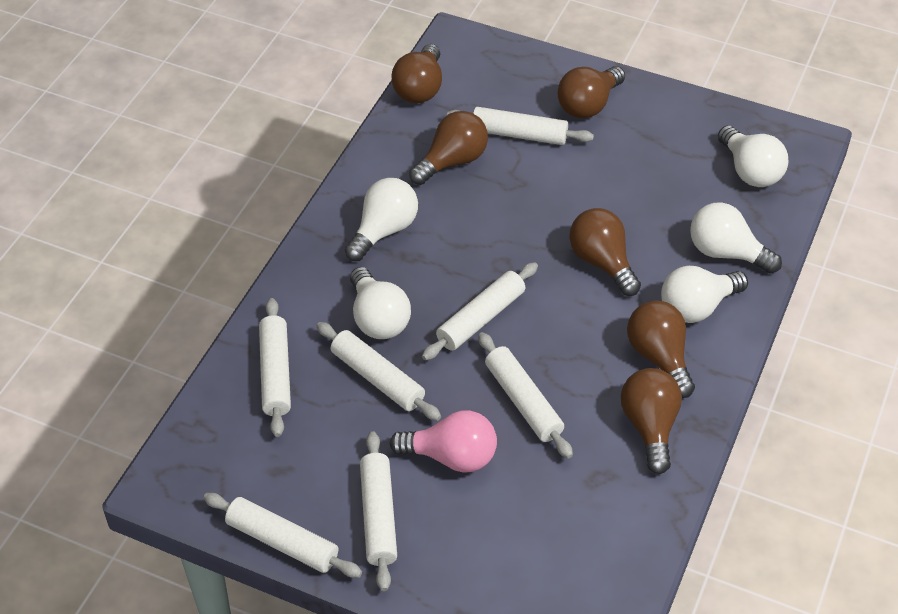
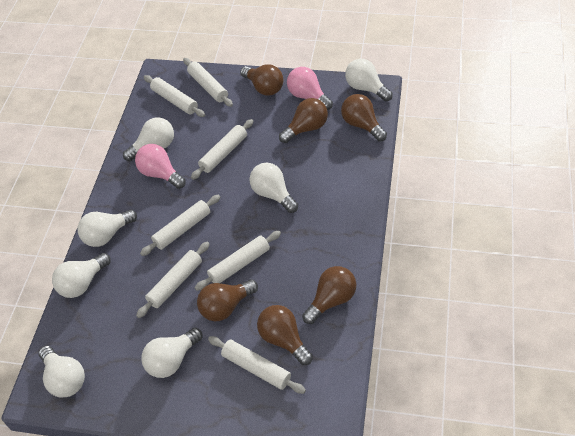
pink light bulb: [389,410,497,473] = 1 -> [135,144,186,189] [287,67,333,110] = 2
white light bulb: [345,178,418,261] [350,267,411,339] [661,266,748,323] [690,202,782,274] [718,125,788,187] = 5 -> [39,346,85,397] [52,253,111,298] [77,210,137,247] [123,117,174,161] [141,328,203,378] [249,163,298,213] [345,59,393,101] = 7

